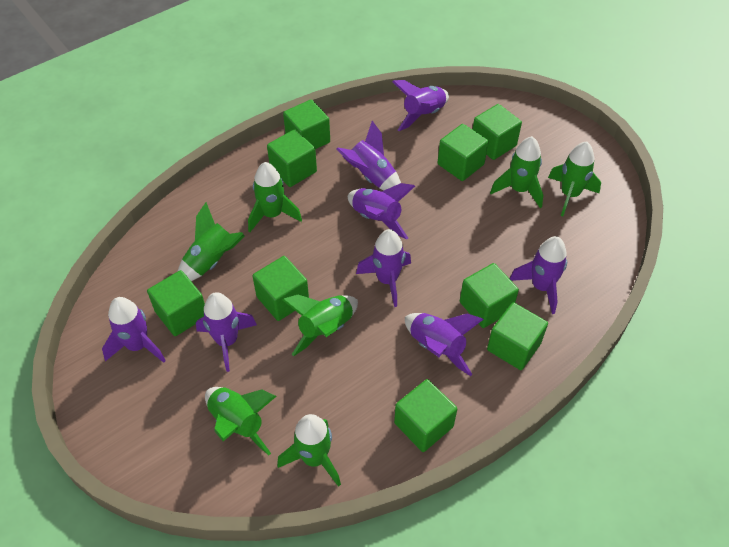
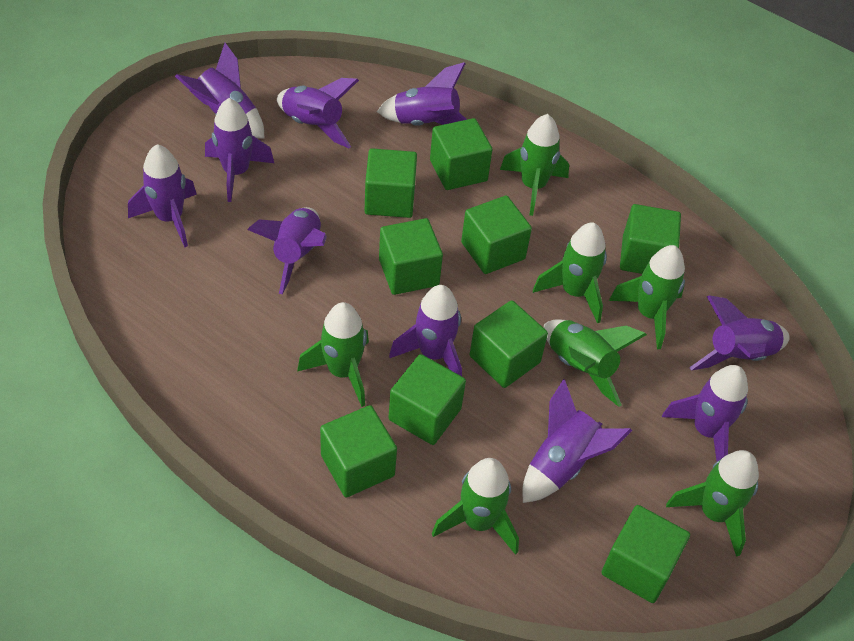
purple rocket: [102,297,166,363] [196,292,257,372] [336,121,401,190] [348,183,415,240] [356,229,411,307] [392,80,449,131] [405,313,484,376] [510,236,567,314] = 8 -> [128,144,197,247] [175,43,265,139] [205,98,274,202] [247,207,327,294] [277,78,359,148] [377,62,467,125] [389,285,462,376] [522,379,632,503] [662,365,748,461] [689,296,790,371] = 10

